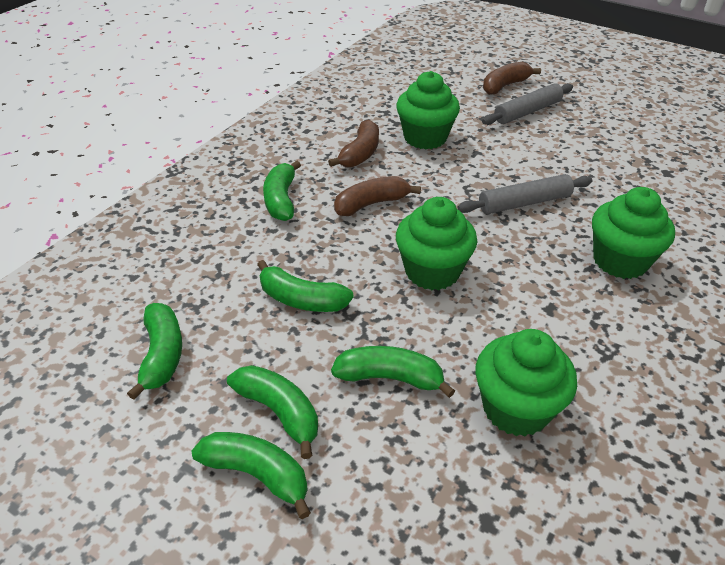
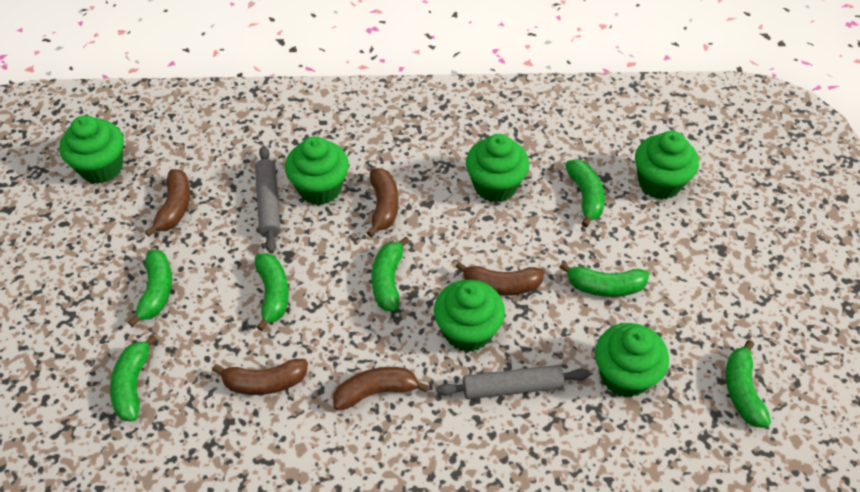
brown banana: [328,119,379,167] [334,176,421,216] [483,62,541,95] = 3 -> [145,169,190,237] [212,359,308,395] [333,367,429,410] [366,168,398,237] [456,262,544,296] = 5
green banana: [127,303,182,400] [192,432,311,519] [227,365,318,459] [257,260,354,312] [263,161,301,221] [331,346,455,398] = 6 -> [110,335,157,421] [128,250,172,327] [255,253,289,331] [372,236,409,311] [559,262,649,297] [565,159,605,227] [726,340,771,428] = 7
green cupcake: [396,71,460,149] [396,197,477,290] [475,329,577,436] [592,187,675,279] = 4 -> [59,115,124,184] [285,136,349,205] [434,280,505,352] [466,134,529,203] [595,323,669,398] [635,131,699,200] = 6

